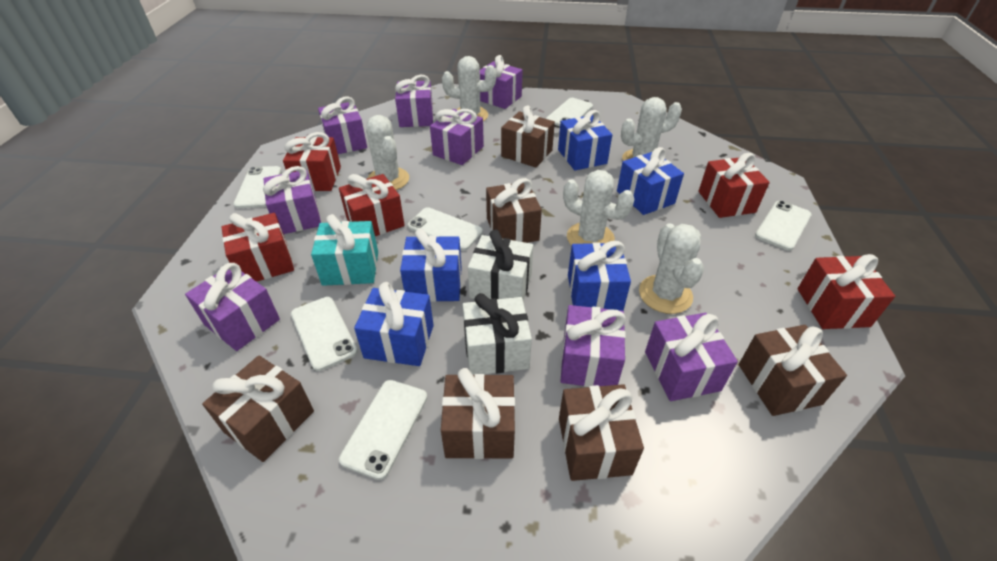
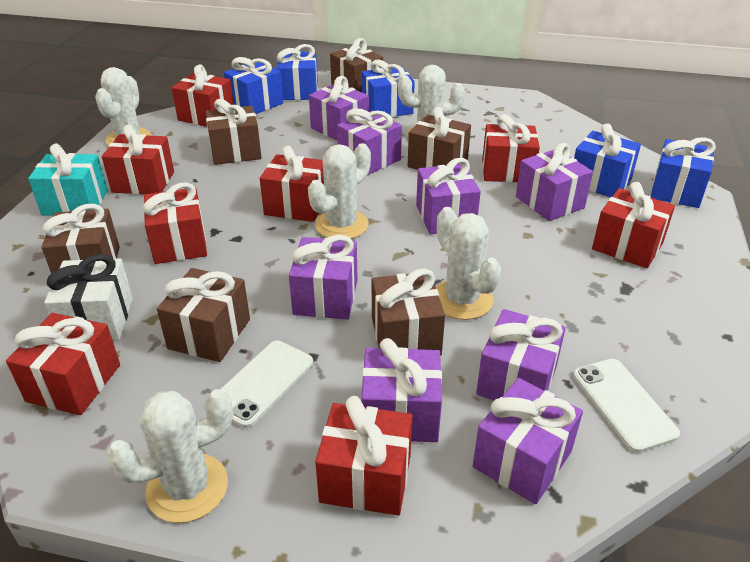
red gift: [221,213,294,282] [283,132,341,191] [339,174,405,236] [698,153,770,218] [798,254,895,329] = 5 -> [6,313,120,415] [102,124,174,194] [143,182,207,264] [172,64,234,127] [260,146,324,222] [315,396,413,515] [482,114,540,182] [592,182,675,268] = 8
white gift: [463,293,532,375] [468,229,533,301] = 2 -> [44,254,133,340] = 1
white phone: [233,166,282,208] [291,297,358,371] [339,380,427,480] [407,207,483,251] [546,98,593,126] [755,201,811,251] = 6 -> [220,341,313,428] [573,359,680,453] = 2

